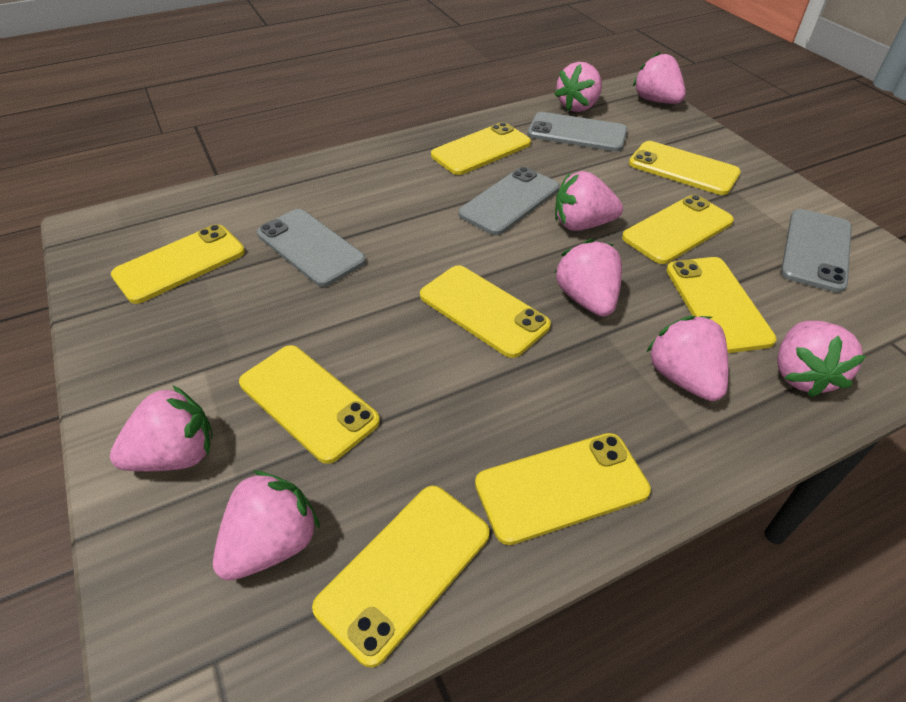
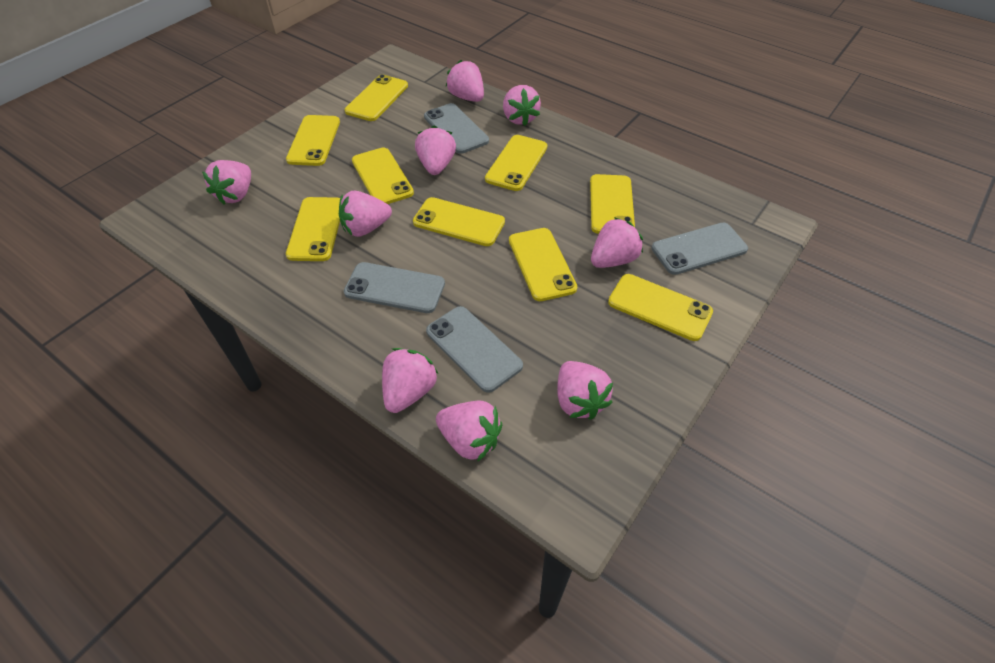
pink strawberry: [110,386,213,471] [213,471,320,581] [554,62,602,112] [555,171,623,231] [555,239,622,317] [633,52,686,104] [647,316,729,401] [777,321,866,397] = 8 -> [202,160,251,205] [339,191,392,237] [382,348,438,413] [415,126,456,175] [436,401,502,462] [446,60,484,102] [503,85,541,126] [557,361,613,420] [591,217,643,268] = 9

